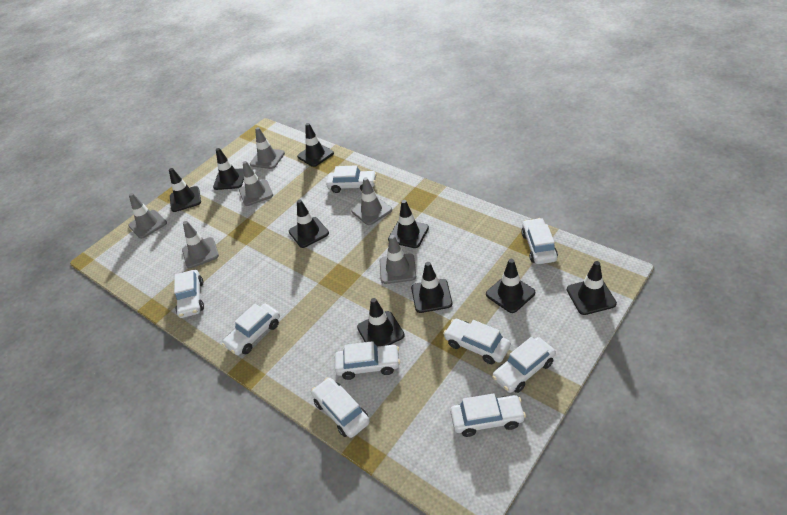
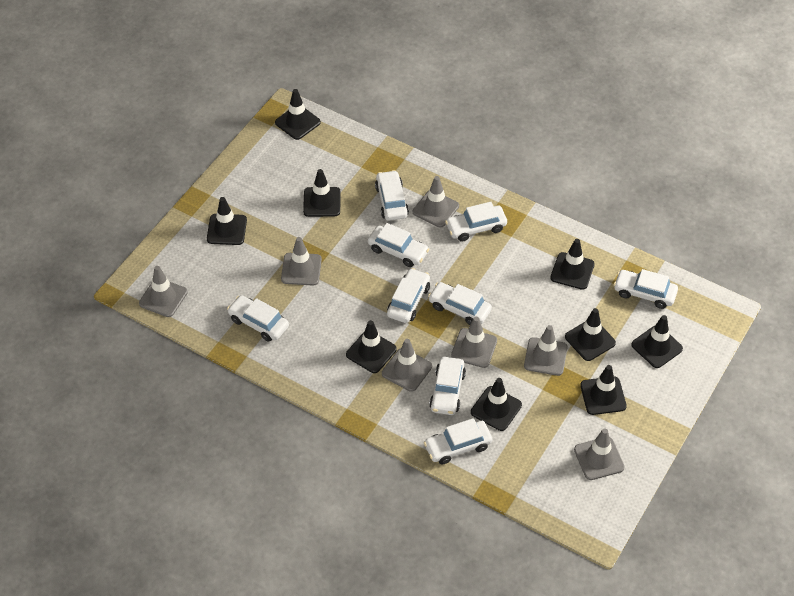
grey traffic cone: [128,193,167,239] [182,221,219,268] [239,161,273,206] [250,127,285,169] [351,177,392,225] [380,235,416,284] = 6 -> [139,266,188,317] [281,237,322,285] [382,339,432,392] [413,176,459,227] [451,317,497,368] [524,325,567,376] [574,428,624,480] = 7

